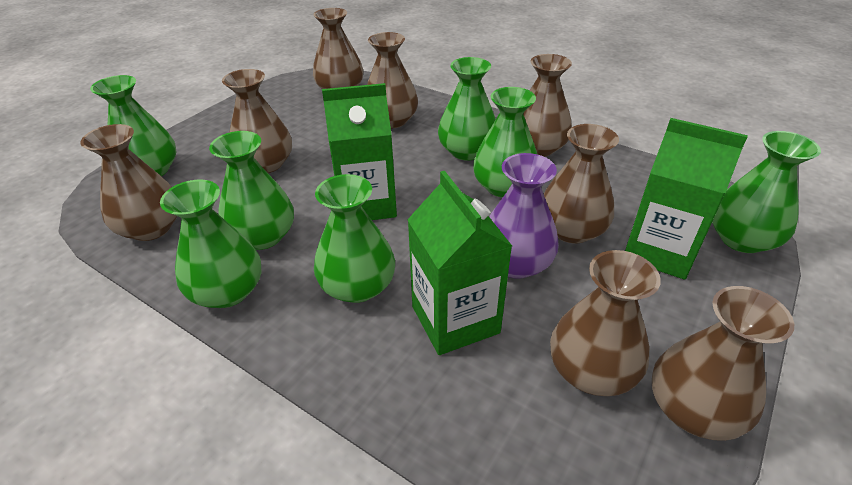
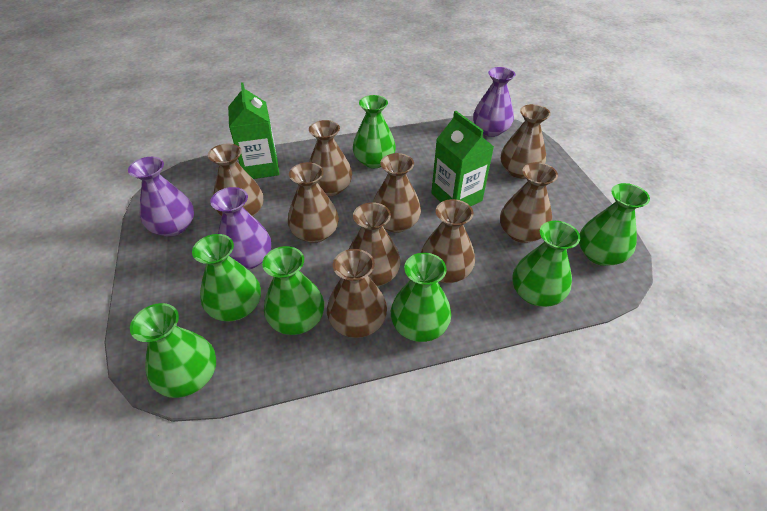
brown vase: [80,124,177,241] [222,69,292,173] [313,8,363,89] [367,32,418,128] [523,54,572,157] [544,124,619,244] [550,250,661,396] [652,286,794,441] = 8 -> [208,143,263,217] [288,162,339,243] [309,120,352,196] [327,249,387,338] [349,202,401,286] [373,153,421,233] [421,199,475,283] [500,162,558,243] [501,104,551,179] = 9
green carton: [322,83,397,220] [407,171,512,355] [625,118,748,280] = 3 -> [228,82,280,179] [431,111,494,206] = 2
purple vase: [489,153,559,279] = 1 -> [128,157,194,237] [210,187,271,270] [473,67,515,137] = 3

